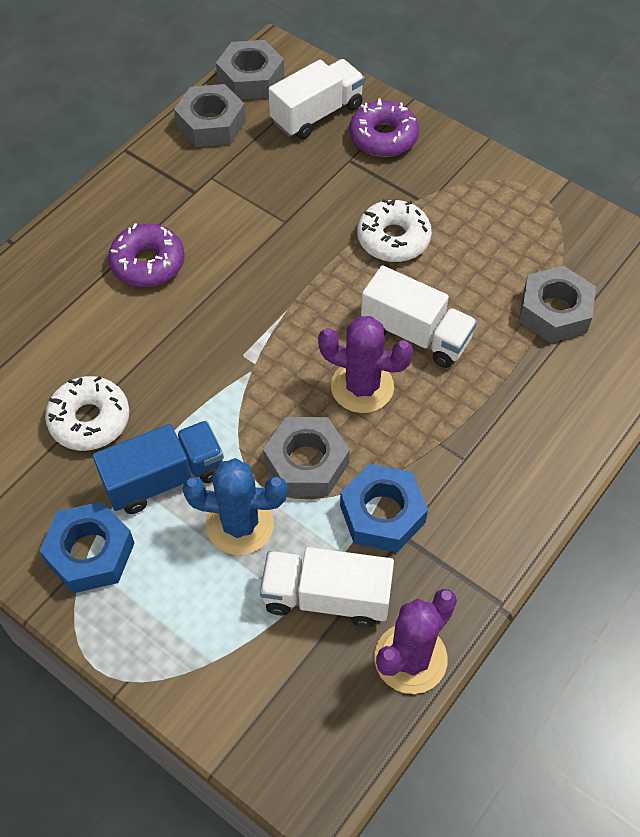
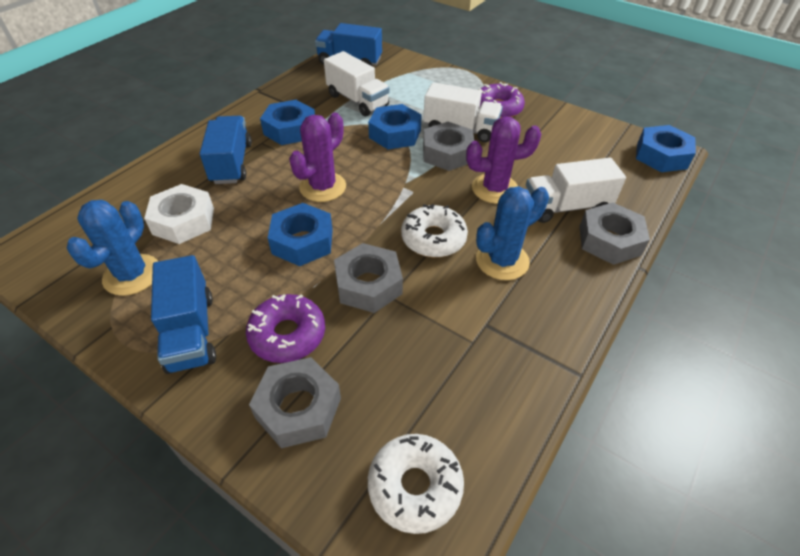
blue cactus: [183,458,287,555] = 1 -> [67,200,158,296] [476,186,549,280] = 2
blue nut: [40,501,134,593] [340,464,428,552] = 2 -> [260,100,315,145] [268,203,333,266] [368,104,422,149] [636,125,696,172] = 4
blue truck: [93,421,224,514] = 1 -> [151,255,216,374] [200,116,252,184] [315,23,382,66] = 3
white nut: none = 0 -> [144,184,214,244] = 1

